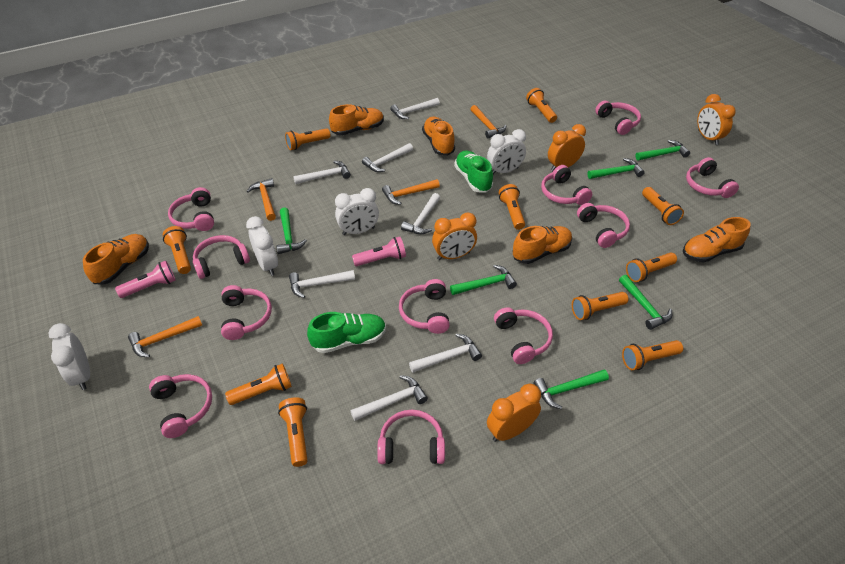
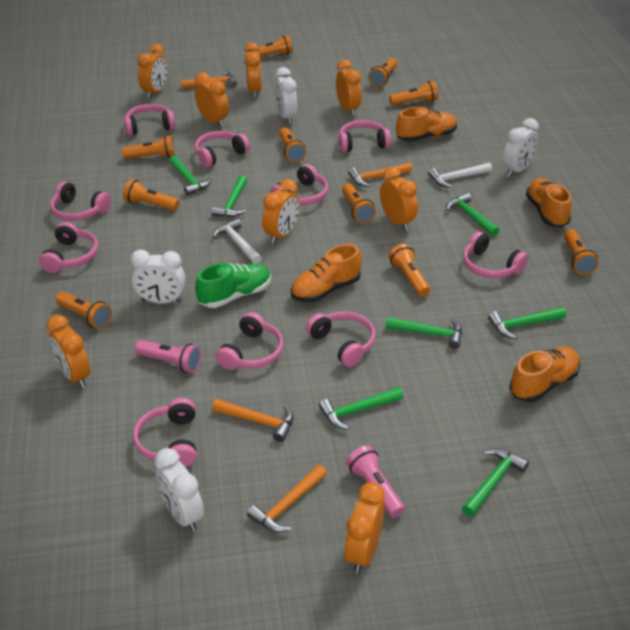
green hammer: [276,208,307,254] [450,265,517,295] [533,370,609,409] [588,158,645,179] [619,275,672,330] [635,140,690,161] = 6 -> [169,156,212,195] [211,175,247,217] [319,387,403,430] [386,317,462,349] [446,193,500,236] [462,448,529,516] [488,307,566,339] = 7
green shoe: [307,312,386,353] [454,150,493,193] = 2 -> [195,263,271,308] = 1
orange clock: [432,212,477,260] [487,384,541,442] [548,124,586,171] [697,94,736,145] = 4 -> [47,314,90,388] [137,44,168,98] [195,72,229,127] [244,42,262,98] [262,179,300,244] [336,60,362,116] [344,482,385,573] [380,167,418,231] = 8
orange shoe: [83,234,149,284] [329,104,384,135] [422,117,455,155] [513,226,572,264] [683,217,751,262] = 5 -> [291,244,361,302] [396,107,457,142] [509,346,580,402] [526,178,572,227] = 4
pink headphones: [149,374,212,438] [168,187,214,231] [193,235,250,279] [221,285,272,340] [377,410,445,464] [399,279,450,334] [494,307,553,364] [541,165,592,205] [577,203,630,248] [595,101,641,135] [686,157,739,198] = 11 -> [39,222,98,273] [50,181,111,221] [124,104,175,136] [133,398,197,467] [194,131,250,168] [216,312,284,370] [270,164,328,205] [306,311,375,367] [339,120,391,152] [463,231,528,278] = 10
white hammer: [289,270,355,298] [293,161,351,184] [351,375,428,421] [362,143,413,172] [390,98,440,119] [401,193,440,234] [409,334,482,373] = 7 -> [212,218,262,264] [428,163,492,188] = 2

